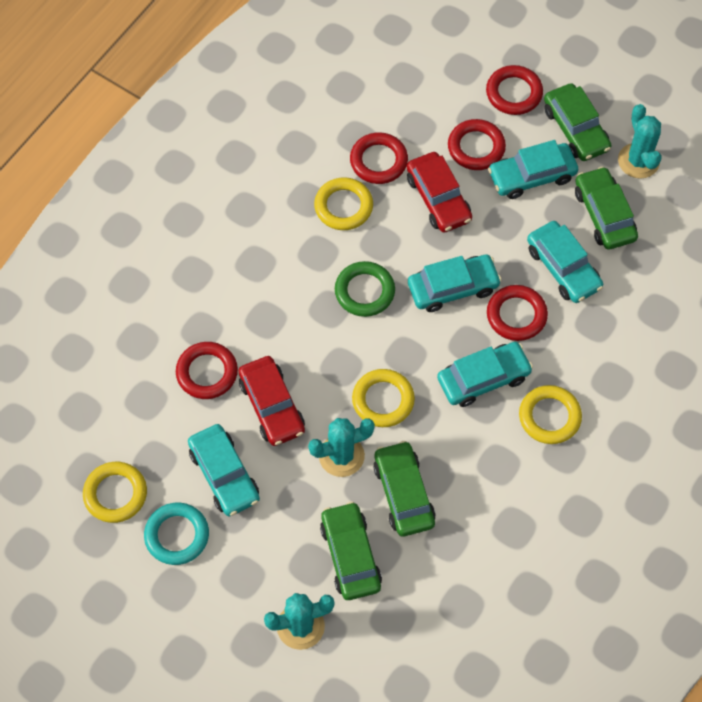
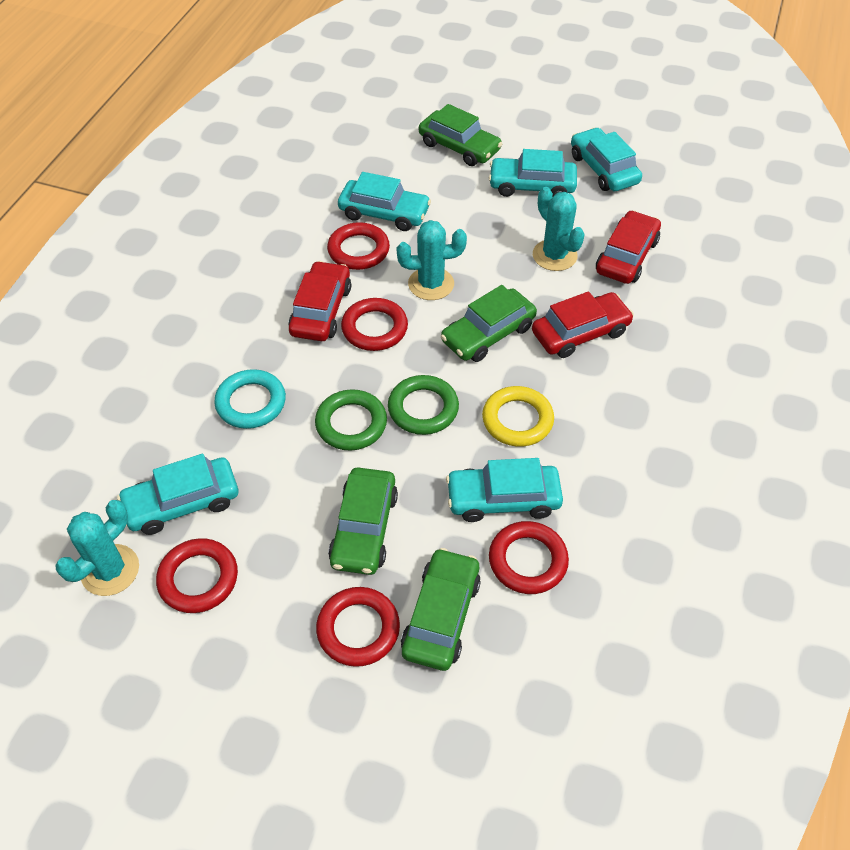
green ring: [335,261,395,317] = 1 -> [315,389,387,451] [388,375,459,435] = 2
red car: [238,356,305,446] [407,152,472,233] = 2 -> [288,261,351,341] [532,291,634,358] [596,210,661,284] = 3
yellow ring: [83,462,147,523] [314,177,373,230] [352,369,415,427] [519,385,582,444] = 4 -> [482,386,554,447] = 1

